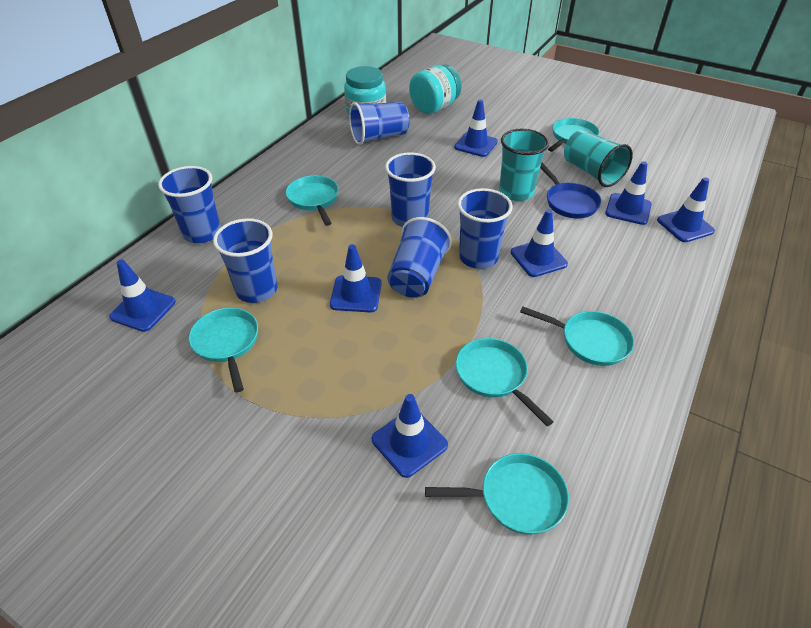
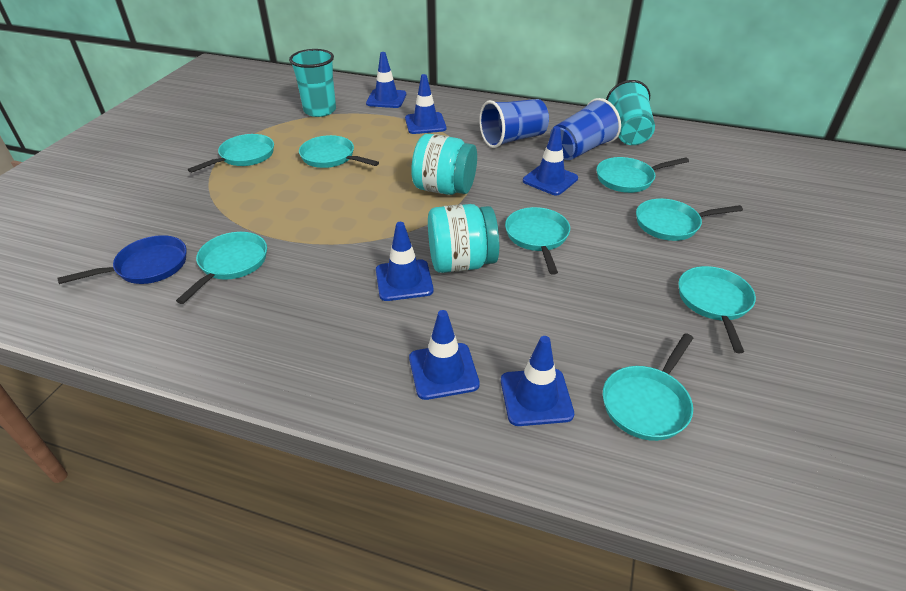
blue cup: [158,166,221,243] [213,218,278,303] [349,102,410,145] [385,152,436,227] [387,217,452,298] [458,188,513,269] = 6 -> [479,99,549,148] [550,98,621,160] = 2
blue traffic cone: [109,260,176,332] [330,244,382,312] [372,394,448,478] [454,100,498,157] [511,209,568,277] [605,161,652,225] [657,177,715,242] = 7 -> [366,52,406,108] [376,222,434,301] [405,74,446,134] [409,310,480,400] [501,336,574,426] [523,126,578,195] = 6
turquoise pan: [189,308,258,393] [286,175,339,226] [425,453,569,535] [456,338,554,426] [520,306,634,366] [548,118,599,152] = 6 -> [176,232,267,304] [188,134,274,173] [299,135,379,168] [505,207,570,275] [597,157,689,193] [603,333,693,441] [636,199,743,241] [678,266,756,353] = 8

